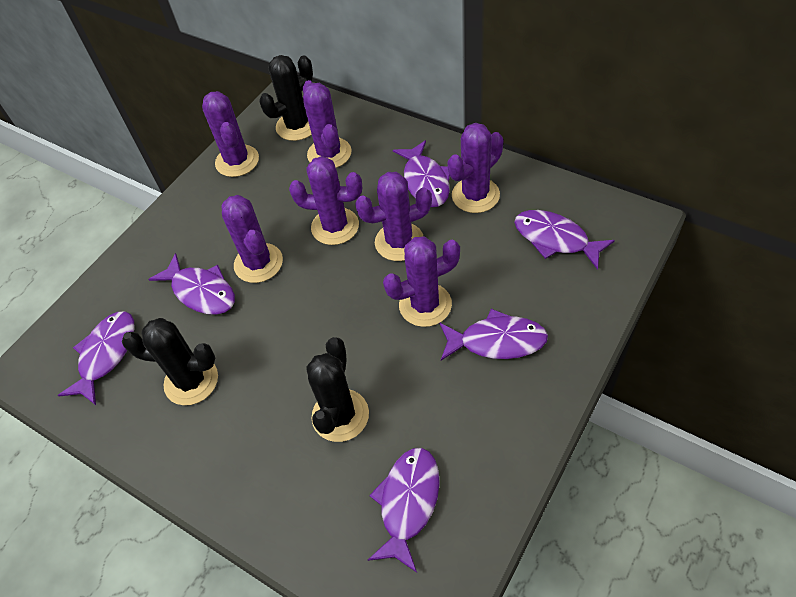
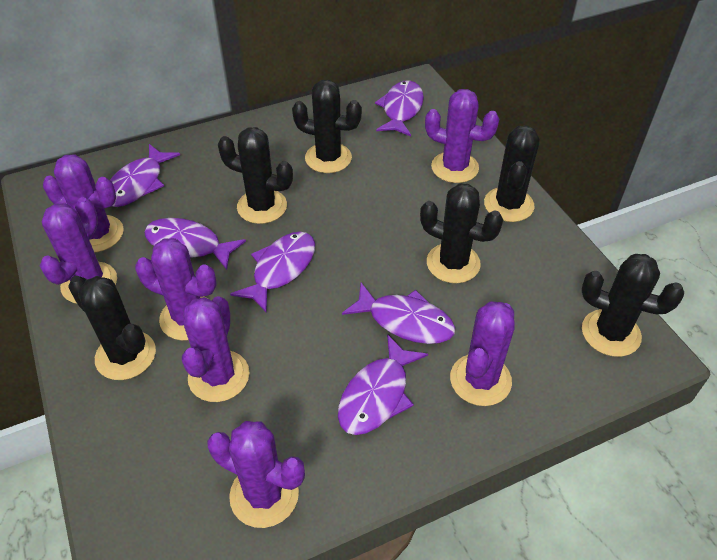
black cactus: [122,318,218,405] [259,55,313,141] [306,337,369,442] = 3 -> [68,276,156,380] [218,127,293,224] [292,80,362,173] [420,184,503,283] [484,125,540,222] [581,254,684,357] = 6

